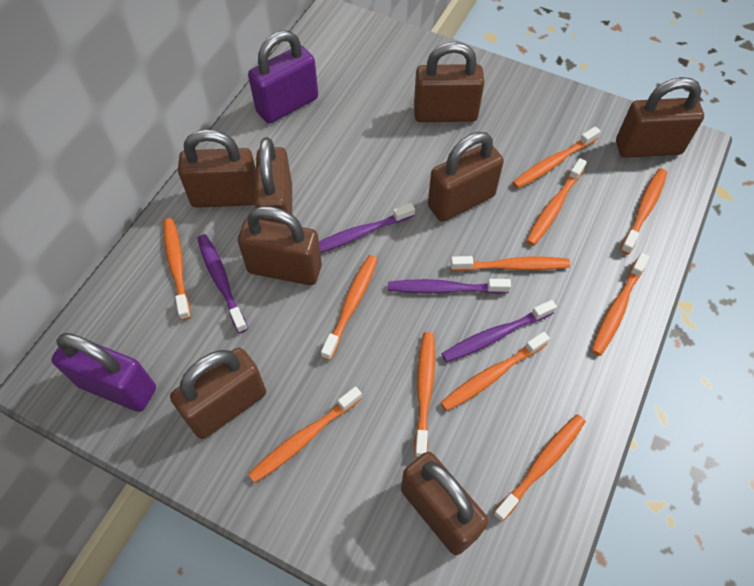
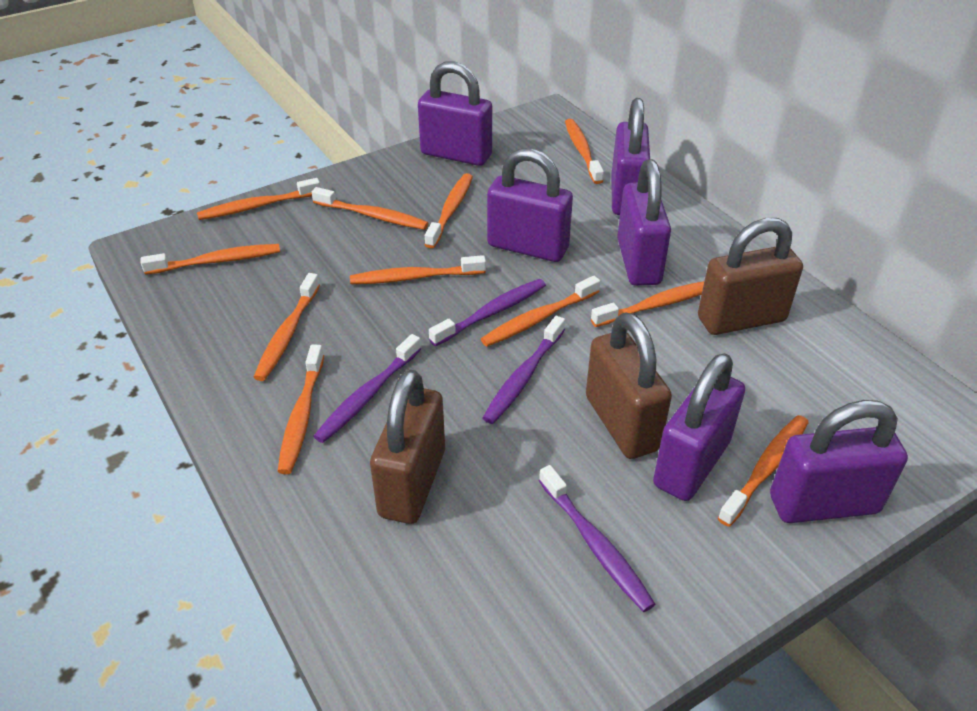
brown padlock: [170,348,266,439] [178,129,256,208] [238,206,322,285] [255,137,292,224] [401,452,489,555] [414,42,485,122] [428,132,504,222] [616,77,704,158] = 8 -> [370,370,445,524] [586,312,672,459] [698,218,803,335] = 3
purple padlock: [51,333,156,412] [248,30,318,124] = 2 -> [418,61,492,166] [487,148,573,262] [612,98,650,215] [617,159,671,286] [653,353,745,501] [770,400,908,523] = 6

